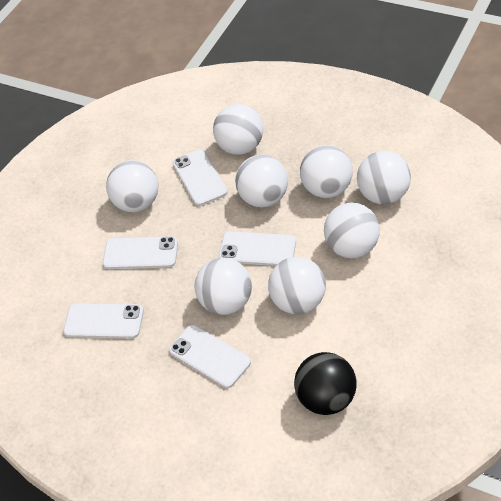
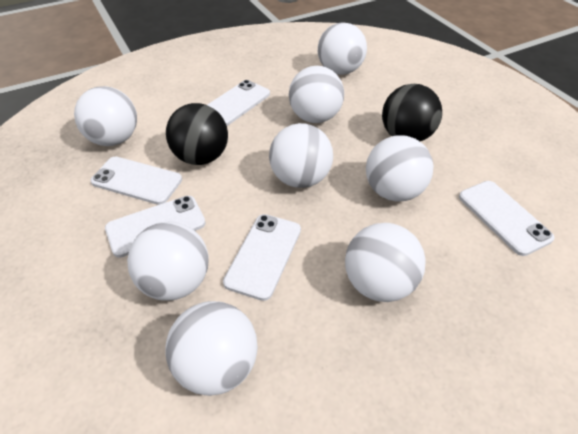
black ball: [294,352,357,415] = 1 -> [166,103,228,165] [382,84,442,141] = 2

